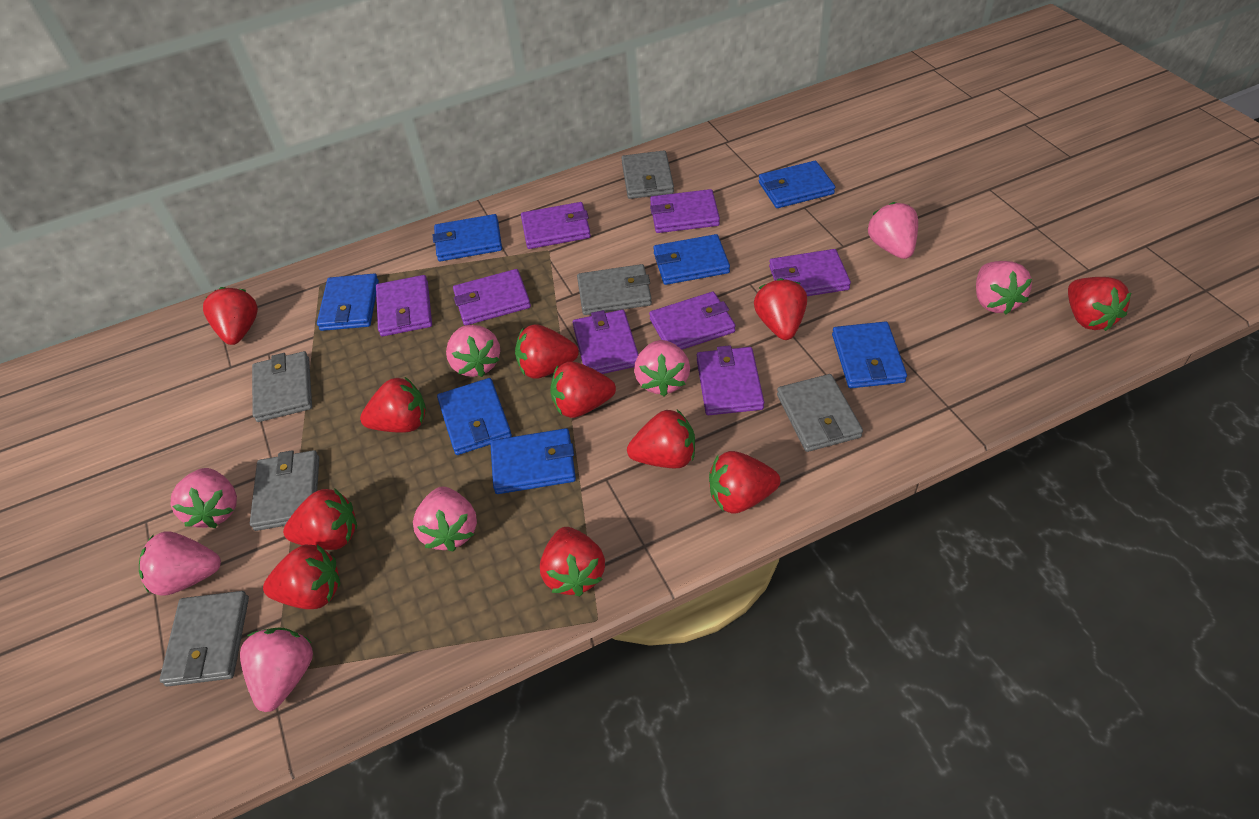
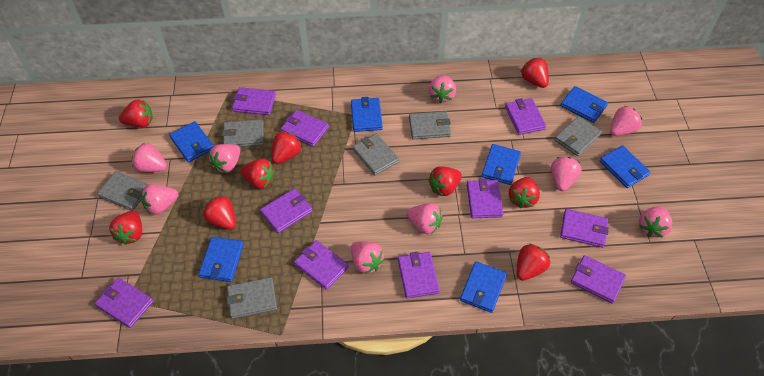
pink strawberry: [139,531,221,596] [170,468,237,528] [240,627,313,712] [413,486,477,552] [446,325,500,377] [634,340,690,396] [868,202,918,259] [976,261,1032,314] = 8 -> [132,143,167,172] [141,184,178,215] [209,144,240,173] [351,241,385,274] [407,203,443,234] [429,75,456,103] [551,157,582,191] [610,106,642,136] [639,206,673,237] = 9
purple wallet: [376,275,432,337] [453,269,531,325] [521,202,591,249] [573,310,639,374] [649,292,736,349] [650,189,720,233] [697,345,764,415] [769,249,851,296] = 8 -> [95,278,154,328] [232,87,276,115] [260,188,313,233] [281,110,329,147] [294,240,349,290] [398,252,440,299] [467,178,503,218] [505,98,546,135] [560,209,609,248] [570,255,626,304] = 10
red strawberry: [203,287,258,345] [263,544,340,609] [283,488,357,550] [360,377,426,433] [515,325,579,379] [540,527,605,596] [550,362,616,418] [627,410,695,468] [709,451,780,514] [754,278,807,340] [1068,277,1131,331] = 11 -> [109,211,142,245] [119,99,153,128] [203,195,236,230] [240,159,275,189] [272,131,302,164] [428,166,462,196] [509,177,540,208] [517,243,550,281] [521,58,549,88] = 9

